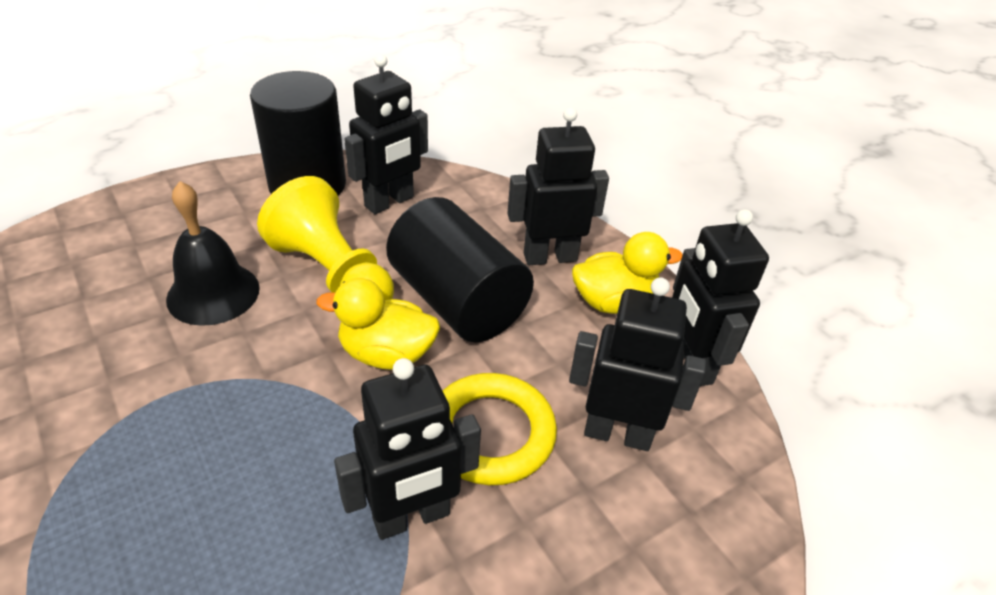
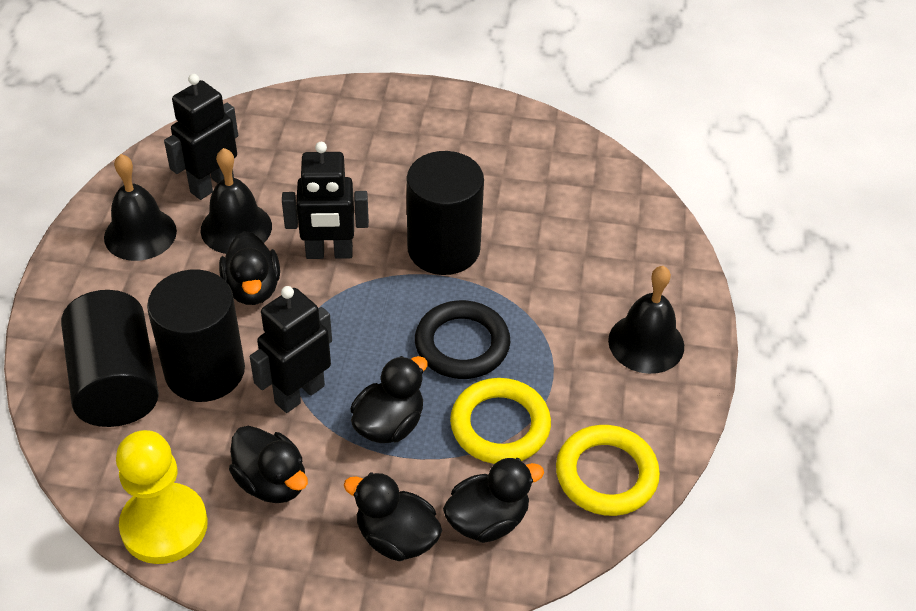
black bell: [166,181,260,326] = 1 -> [104,154,177,261] [201,148,272,254] [608,266,684,374] = 3
black cylinder: [250,71,346,196] [386,197,534,343] = 2 -> [61,290,159,427] [147,270,245,402] [407,151,484,275] = 3
black duck: none = 0 -> [219,231,280,305] [229,426,308,503] [344,472,442,561] [350,356,428,443] [443,458,544,543] = 5
black ring: none = 0 -> [415,300,510,379] = 1
black robot: [334,358,481,540] [344,54,428,214] [507,107,609,265] [569,277,706,451] [672,209,769,386] = 5 -> [164,74,238,200] [250,286,332,413] [282,142,369,259] = 3
yellow duck: [317,278,440,370] [572,232,683,314] = 2 -> none = 0
yellow ring: [442,373,557,485] = 1 -> [450,378,551,464] [556,425,660,516] = 2

